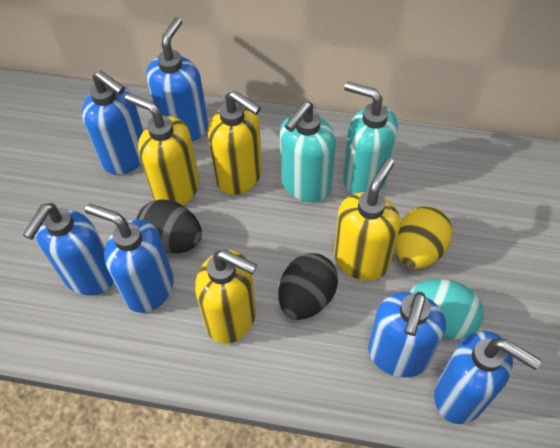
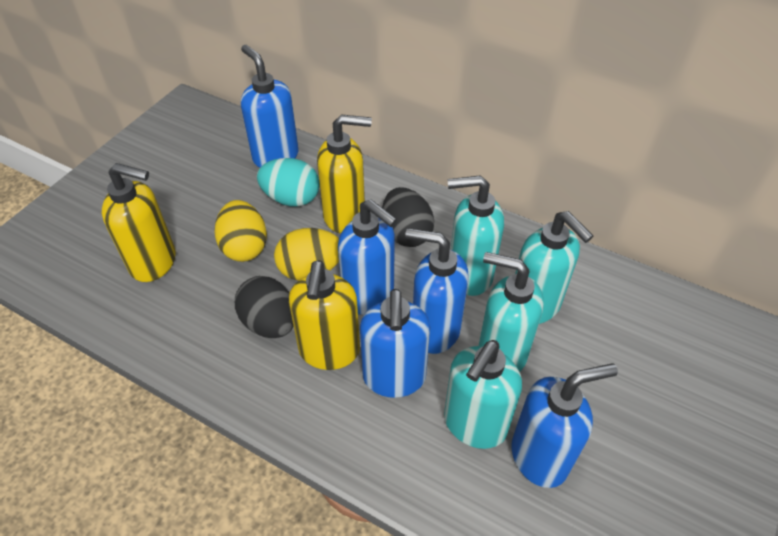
blue soap dispenser: [23,203,114,296] [82,70,143,175] [85,204,174,313] [146,17,209,141] [368,292,446,377] [434,331,542,424] = 6 -> [241,45,299,168] [338,199,397,315] [360,289,430,398] [405,228,469,354] [511,363,618,488] = 5
turquoise soap dispenser: [280,101,336,202] [343,81,398,195] = 2 -> [444,340,522,449] [448,175,504,296] [478,252,544,372] [515,211,593,324] = 4
yellow egg: [395,206,452,269] = 1 -> [214,200,267,262] [274,228,339,281] = 2
yellow soap dispenser: [125,93,200,205] [195,250,257,344] [208,90,262,195] [334,158,400,280] = 4 -> [102,163,176,282] [289,260,360,370] [317,114,372,234] = 3

